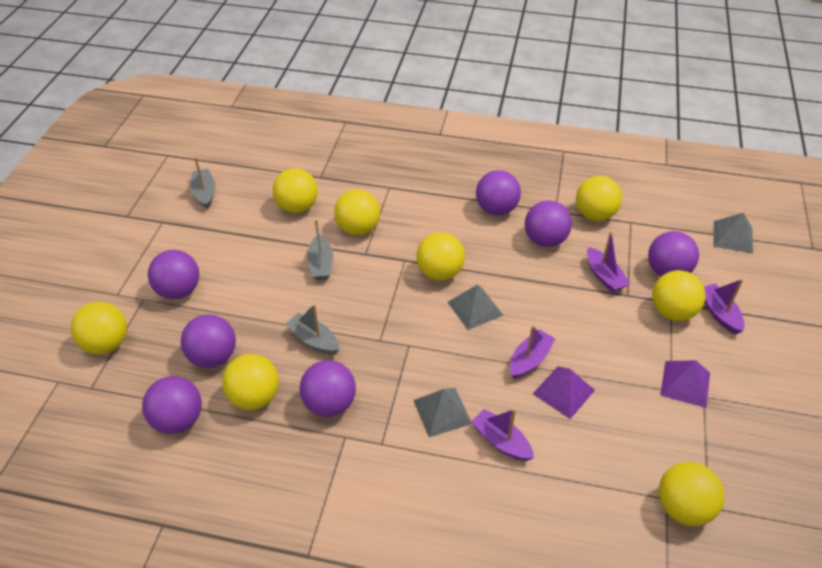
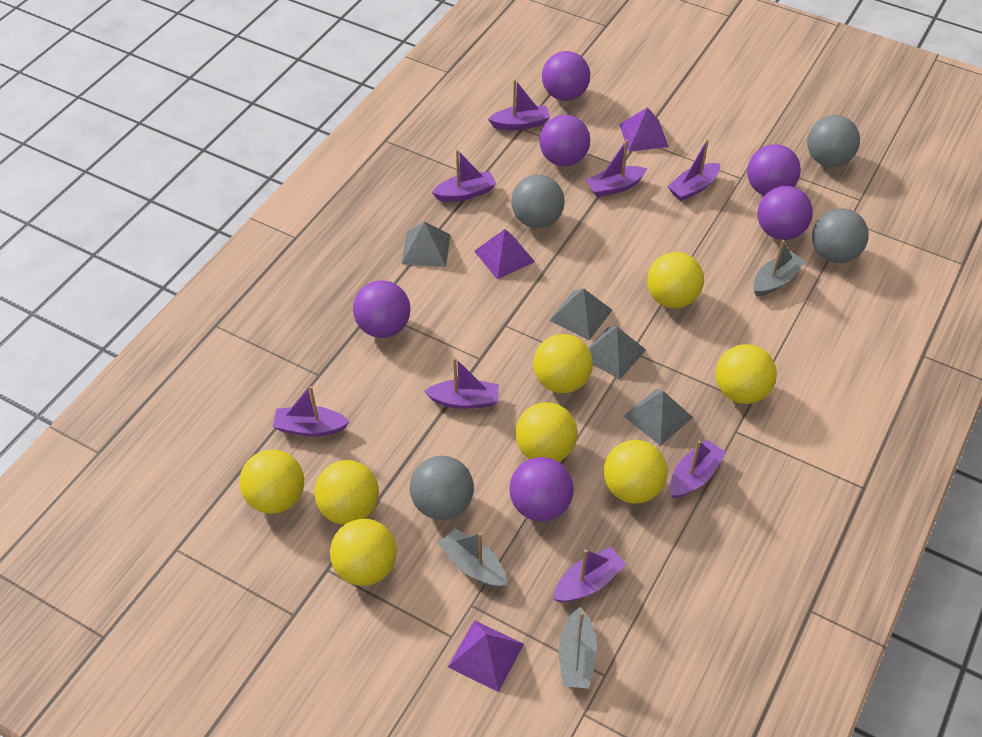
grey ball: none = 0 -> [410,456,474,520] [511,174,565,228] [807,115,860,167] [812,208,869,263] = 4
grey pyramid: [413,388,472,437] [448,284,503,330] [713,213,753,254] = 3 -> [402,222,451,267] [549,288,612,340] [588,326,646,380] [624,389,693,446] = 4
purple ball: [142,376,202,434] [148,250,199,299] [181,314,236,368] [299,360,356,417] [476,170,521,215] [525,201,572,247] [648,231,699,276] = 7 -> [353,281,410,338] [509,457,574,521] [539,115,590,167] [542,51,590,101] [747,144,801,196] [757,186,813,240] = 6
purple boat: [471,409,534,461] [510,325,556,379] [587,232,630,292] [704,279,745,335] = 4 -> [273,386,350,437] [424,358,499,409] [432,150,496,202] [488,79,550,130] [553,547,626,602] [586,140,647,197] [668,139,720,201] [670,440,726,499] = 8
purple pyramid: [533,366,595,419] [660,360,710,408] = 2 -> [448,620,524,692] [474,229,535,279] [619,107,669,152] = 3

